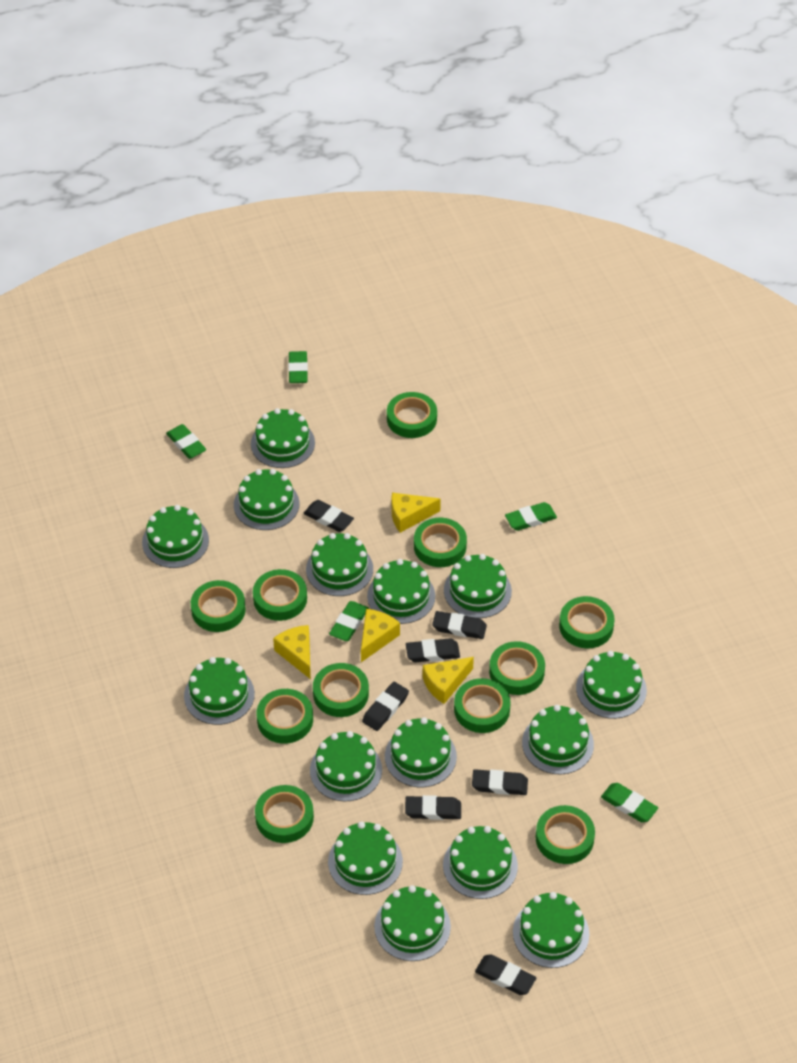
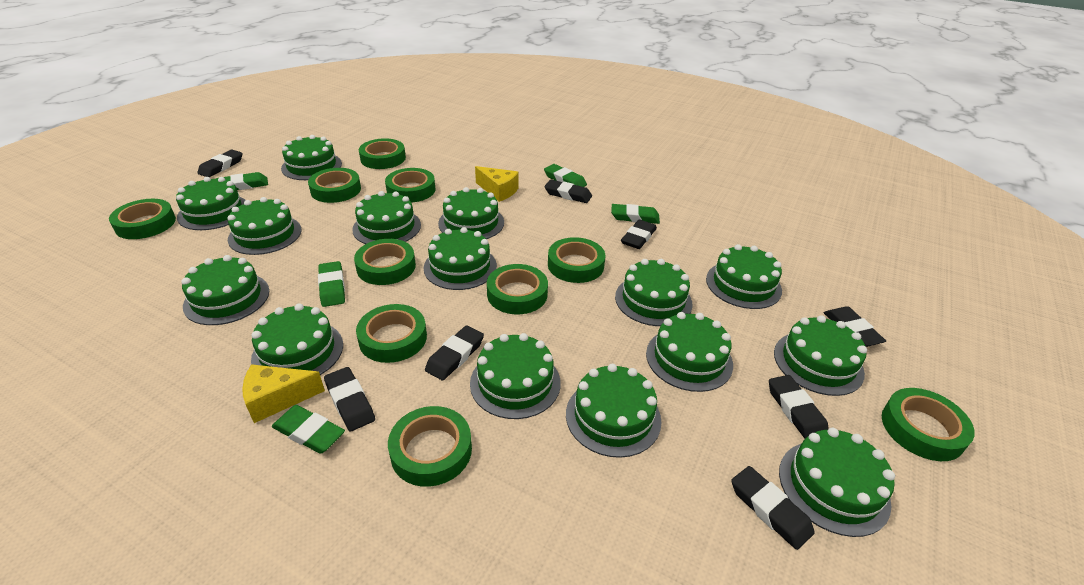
black eraser: [304,500,354,532] [362,682,409,731] [405,795,461,820] [406,638,460,662] [432,611,487,639] [472,769,528,795] [475,954,536,995] = 7 -> [198,150,243,177] [324,367,375,431] [425,325,484,380] [544,180,592,203] [621,220,657,249] [731,466,815,550] [769,375,829,439] [824,306,886,347] = 8
green tape: [191,580,246,632] [253,569,307,621] [255,785,314,843] [257,689,313,744] [313,663,369,717] [387,392,437,438] [414,518,467,567] [454,678,511,733] [489,641,545,695] [536,805,595,864] [559,596,615,648] = 11 -> [109,199,176,239] [308,168,361,203] [354,239,416,285] [356,304,427,363] [359,138,406,169] [385,168,435,203] [388,406,472,487] [487,264,548,314] [548,237,605,283] [882,388,975,461] = 10
yellow cheese: [273,625,311,679] [361,609,400,662] [391,493,441,533] [423,657,474,704] = 4 -> [242,364,325,423] [475,166,519,202] = 2

